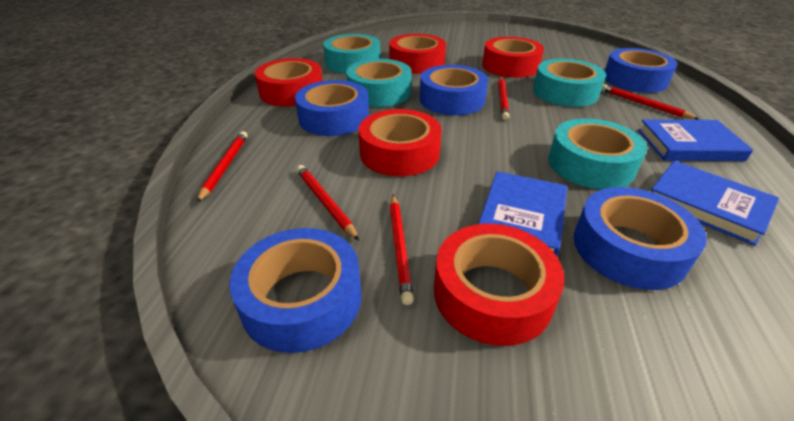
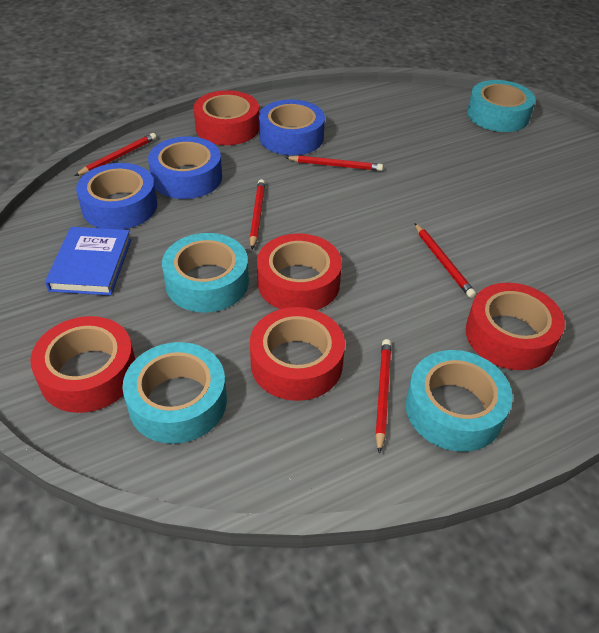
blue book: [479,171,567,256] [638,120,753,161] [651,161,779,246] = 3 -> [45,227,131,295] = 1
blue tape: [229,228,362,353] [295,80,369,136] [420,65,488,115] [574,187,707,290] [605,48,678,93] = 5 -> [76,163,157,230] [148,136,222,199] [259,99,325,156] = 3

